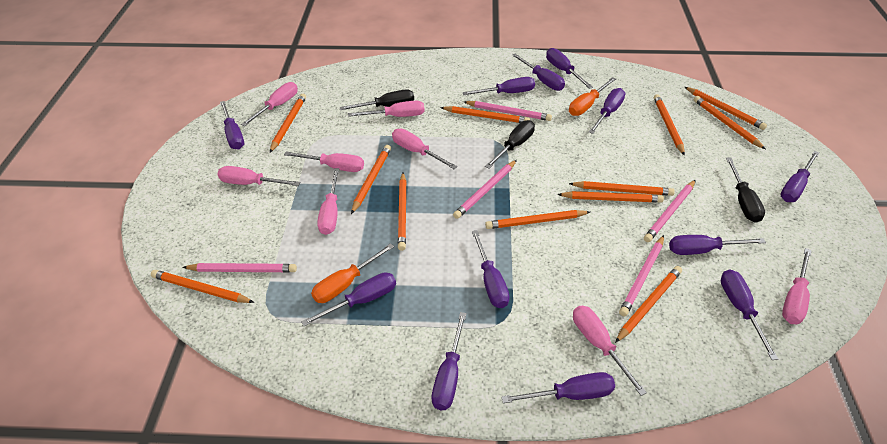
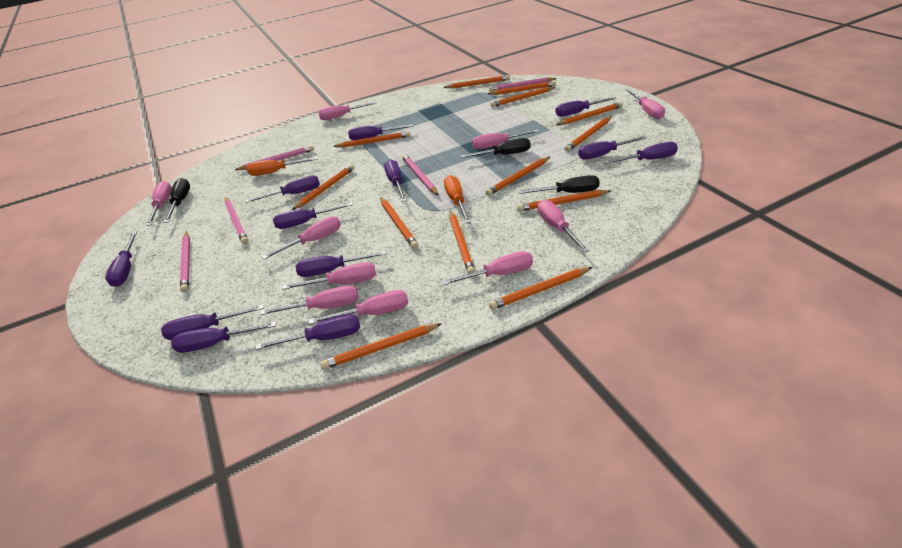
orange pencil: [151,270,254,303] [270,94,306,152] [351,145,391,214] [398,173,407,251] [440,106,530,123] [485,210,590,229] [557,191,664,203] [569,181,675,196] [615,266,682,343] [654,94,685,156] [685,87,767,130] [694,96,766,149] = 12 -> [292,164,355,210] [320,323,442,370] [333,131,411,147] [380,197,418,249] [443,75,510,89] [450,210,475,274] [486,157,550,196] [487,81,556,95] [489,267,593,310] [490,87,555,107] [517,190,611,212] [556,102,623,125] [565,116,612,152] = 13
pink screwdriver: [217,166,300,186] [241,82,298,126] [284,151,364,172] [317,168,339,235] [348,101,425,117] [392,129,457,169] [573,306,647,396] [782,248,812,324] = 8 -> [146,181,172,226] [260,285,358,315] [262,216,341,259] [282,262,376,290] [309,290,408,324] [318,101,377,120] [441,251,533,285] [472,129,539,149] [538,200,589,253] [625,89,665,119] = 10

